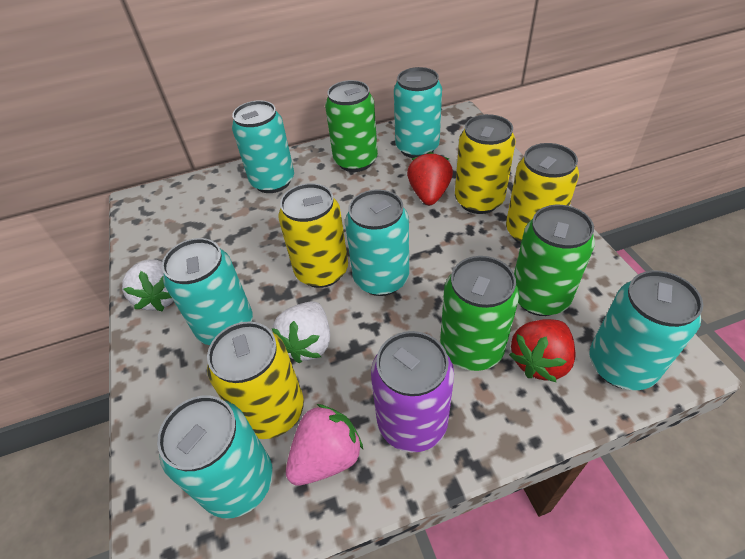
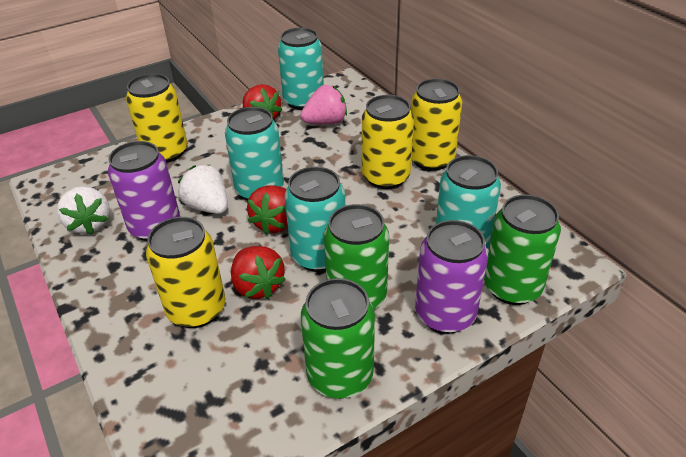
purple can: [371,331,454,452] = 1 -> [108,141,180,241] [415,220,488,334] = 2
red strawberry: [407,151,453,205] [509,319,576,382] = 2 -> [231,246,286,299] [242,84,282,120] [247,185,288,234] = 3
turquoise can: [157,395,273,518] [162,238,253,345] [232,100,294,193] [345,189,409,296] [394,67,442,158] [590,271,703,390] = 6 -> [225,107,284,201] [278,27,324,110] [285,167,345,272] [436,155,501,248] = 4

